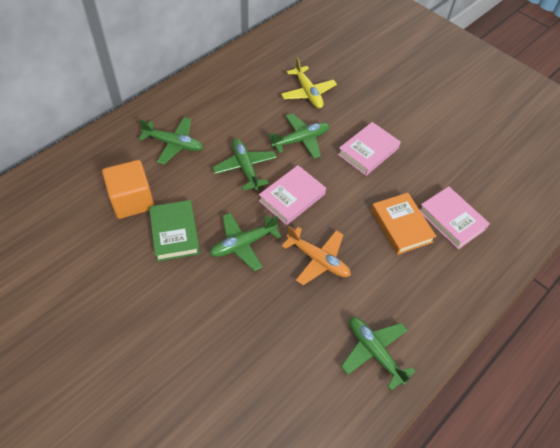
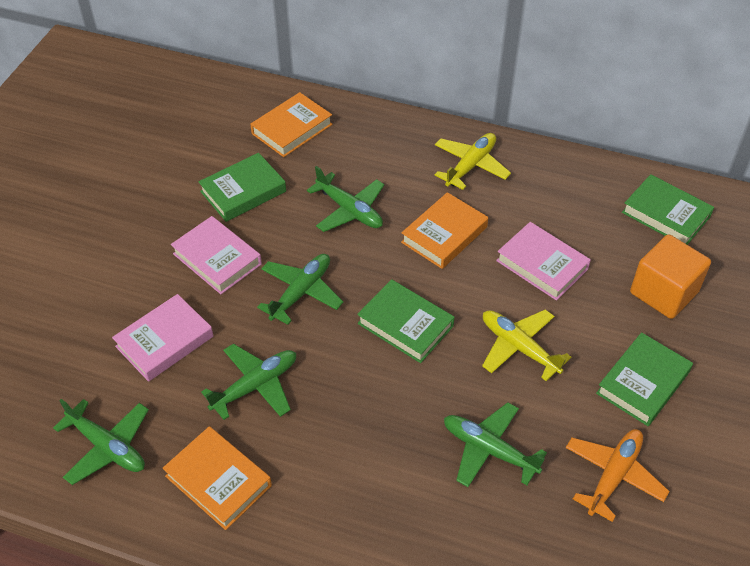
green book: [149,200,200,262] = 1 -> [198,153,286,222] [357,279,455,363] [596,332,693,426] [622,174,714,245] = 4
orange book: [371,193,436,255] = 1 -> [163,426,272,530] [250,92,333,157] [401,192,488,269] = 3
yellow plane: [281,57,337,109] = 1 -> [435,133,511,190] [482,309,571,381] = 2

